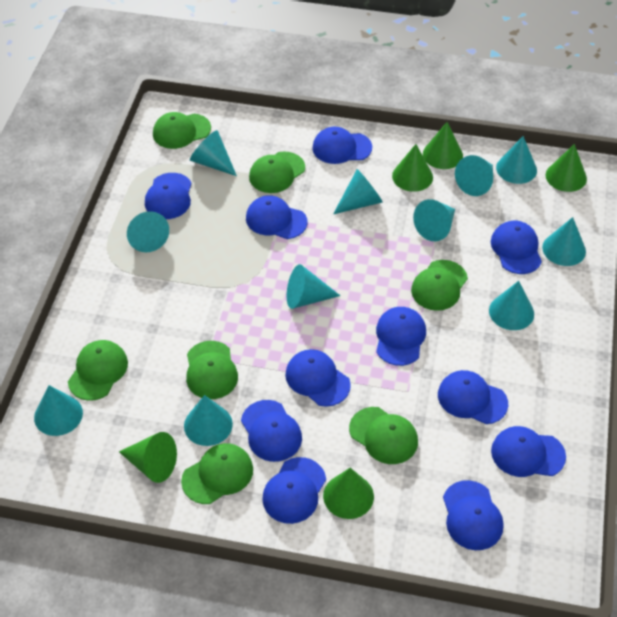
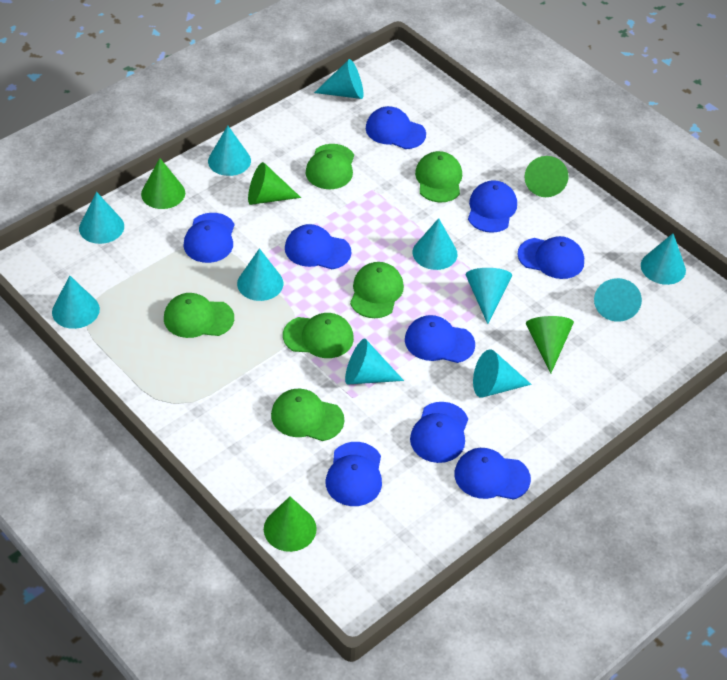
blue cap: [145,173,192,219] [241,400,302,462] [246,195,307,239] [262,457,326,524] [285,349,351,407] [312,127,372,164] [376,307,426,366] [438,370,508,424] [443,480,503,550] [491,221,542,274] [491,426,566,477] = 11 -> [183,213,234,263] [285,224,351,269] [326,442,382,506] [366,106,426,149] [405,315,475,363] [410,402,468,463] [454,448,531,500] [468,180,517,233] [518,236,584,279] = 9
green cap: [68,340,128,401] [153,112,211,149] [181,443,253,504] [186,341,238,399] [249,151,305,193] [349,407,418,464] [411,260,468,311] = 7 -> [164,293,234,338] [271,389,344,441] [283,313,354,358] [305,144,354,189] [350,262,404,318] [415,151,462,203] = 6

